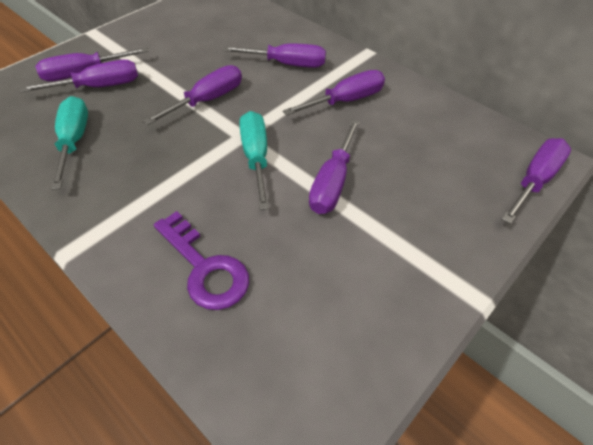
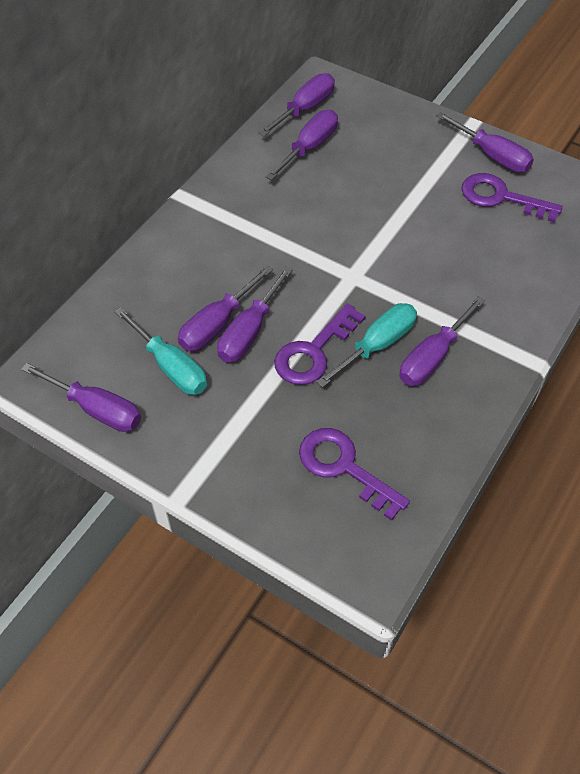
purple key: [154,211,249,310] = 1 -> [274,303,365,385] [299,428,410,521] [461,173,563,223] = 3

